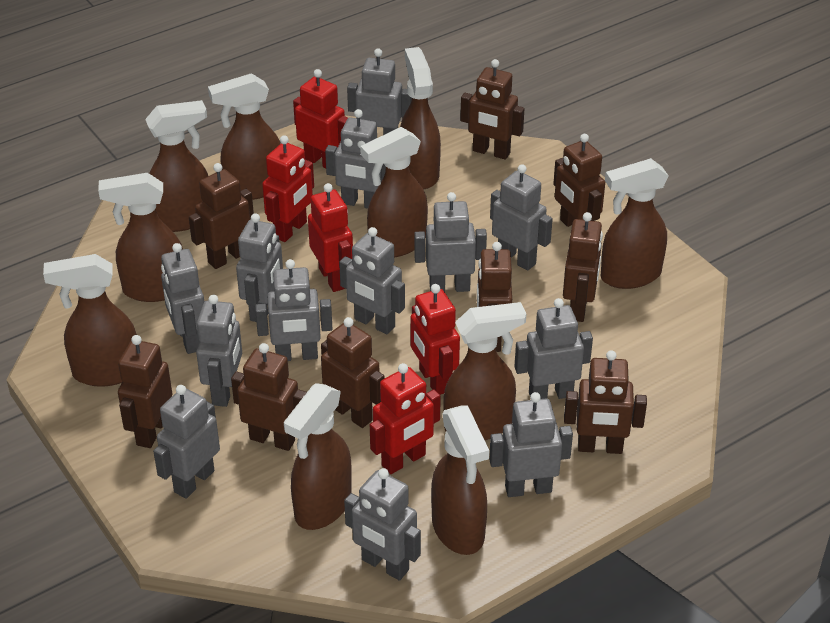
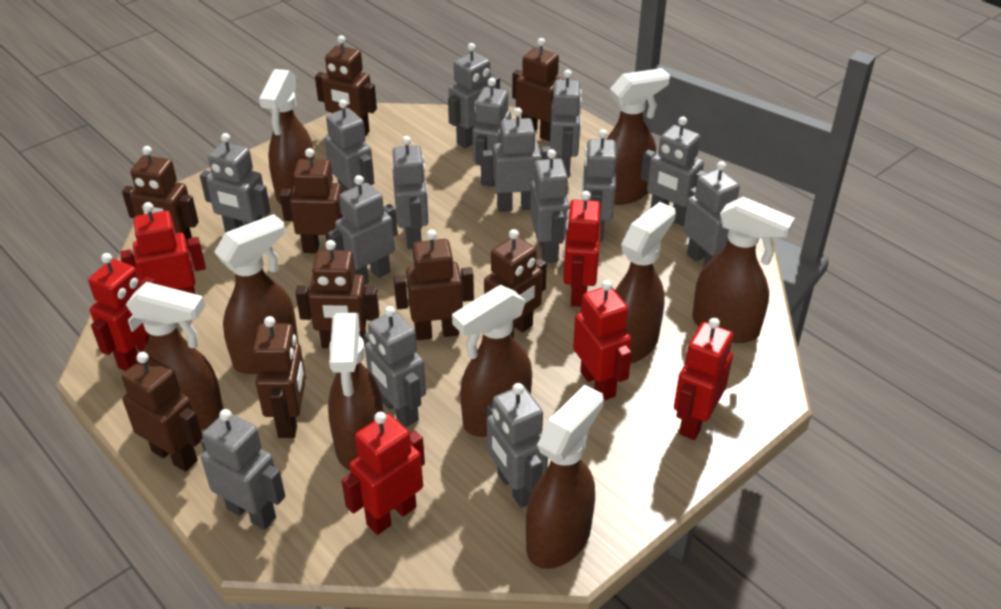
brown spray bottle: [43,254,137,387] [98,173,183,302] [145,100,208,232] [208,73,281,200] [284,383,352,530] [360,127,428,257] [400,47,441,189] [431,405,489,555] [443,302,526,440] [601,158,669,289] = 10 -> [126,282,224,430] [214,214,298,374] [259,69,315,204] [328,313,383,470] [452,285,532,437] [526,385,604,569] [607,68,670,205] [615,202,676,364] [692,197,795,343] = 9
grey robot: [153,385,220,499] [161,243,204,354] [196,295,242,407] [236,213,283,322] [255,259,332,361] [325,109,386,209] [339,227,405,334] [344,468,421,581] [347,49,412,135] [414,192,487,292] [489,392,573,497] [490,164,553,271] [514,298,593,399] = 13 -> [200,133,271,232] [200,409,285,530] [325,100,374,192] [328,175,398,285] [364,306,426,427] [392,136,429,249] [448,43,500,148] [472,78,511,187] [482,107,551,212] [487,383,548,508] [530,149,570,263] [550,70,582,178] [582,129,616,242] [641,116,707,226] [683,161,740,268] = 15
red robot: [262,135,314,242] [293,69,348,168] [308,183,353,292] [370,363,441,474] [411,284,460,395] = 5 -> [88,253,156,371] [120,202,206,294] [342,412,425,535] [563,191,601,307] [573,280,632,401] [674,318,733,440] = 6

